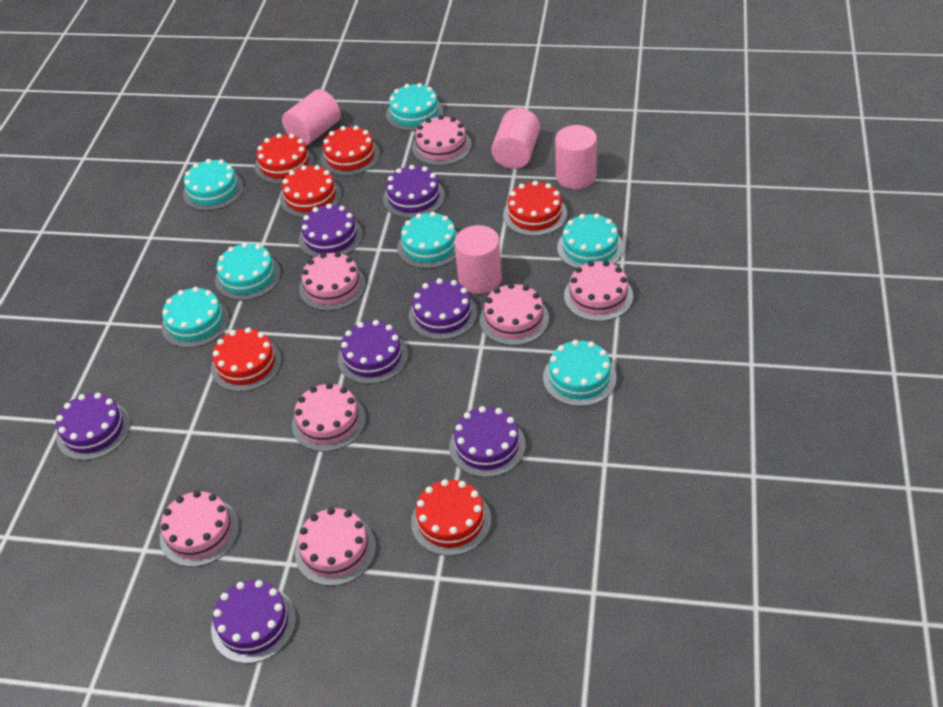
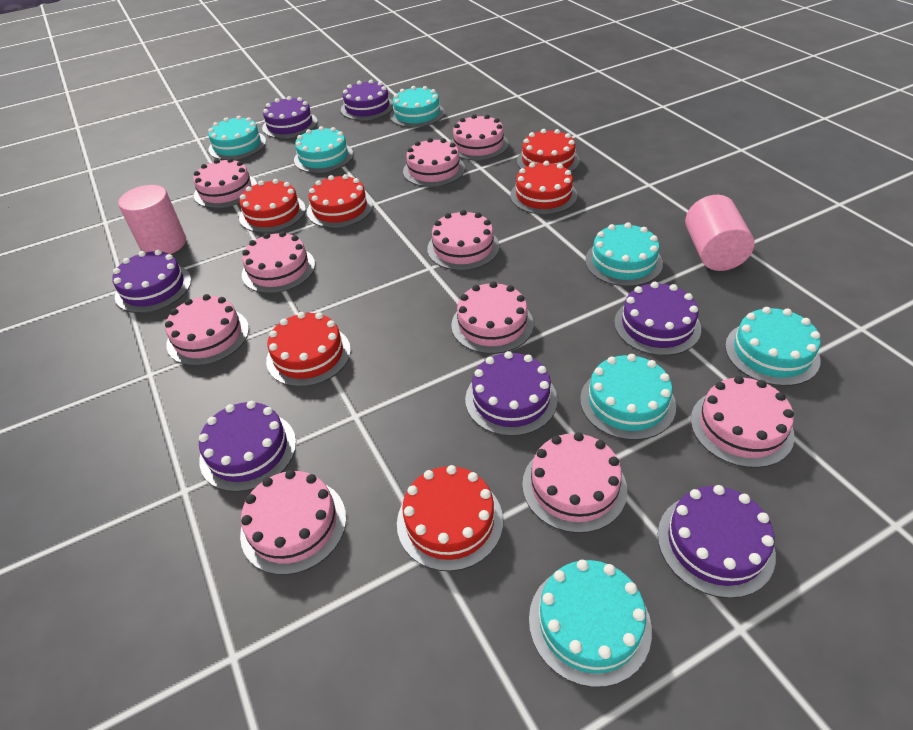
pink cake: [160,491,239,567] [292,383,366,452] [295,508,376,586] [299,252,366,311] [412,115,472,166] [480,283,549,345] [564,261,633,321] = 7 -> [165,294,249,366] [193,158,257,208] [240,470,346,575] [242,231,315,293] [403,138,465,187] [427,210,500,271] [450,114,509,160] [451,281,534,354] [522,432,627,533] [691,376,795,468] = 10
pink cylinder: [282,89,341,146] [454,225,502,294] [491,108,540,169] [555,125,597,189] = 4 -> [118,185,186,254] [685,195,755,271] = 2

